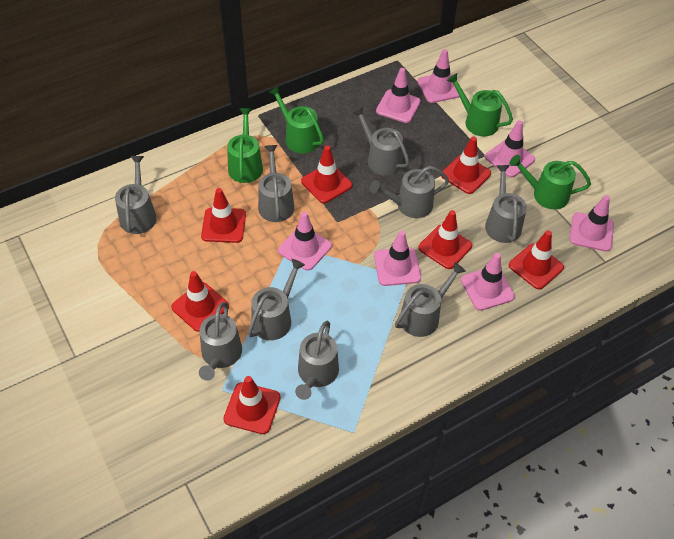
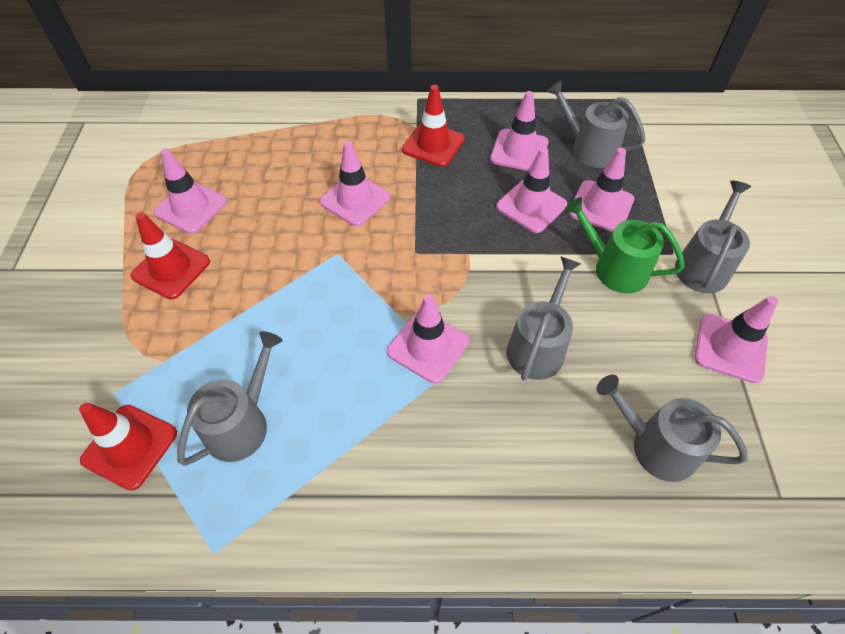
green watering can: [227,108,263,183] [269,86,324,154] [447,73,513,136] [509,155,591,210] = 4 -> [565,197,685,293] = 1
grey watering can: [115,156,157,234] [199,302,242,381] [248,259,305,340] [258,145,294,222] [295,321,339,400] [352,107,410,176] [370,166,449,218] [395,262,466,337] [485,165,527,243] = 9 -> [177,331,283,466] [507,256,581,380] [547,80,645,168] [597,375,748,482] [675,181,751,293] = 5
red traffic cone: [171,271,229,332] [201,188,246,243] [223,376,281,434] [301,146,352,203] [418,210,472,269] [441,137,491,194] [509,230,564,289] = 7 -> [79,403,177,491] [130,212,210,300] [402,85,465,167] = 3

